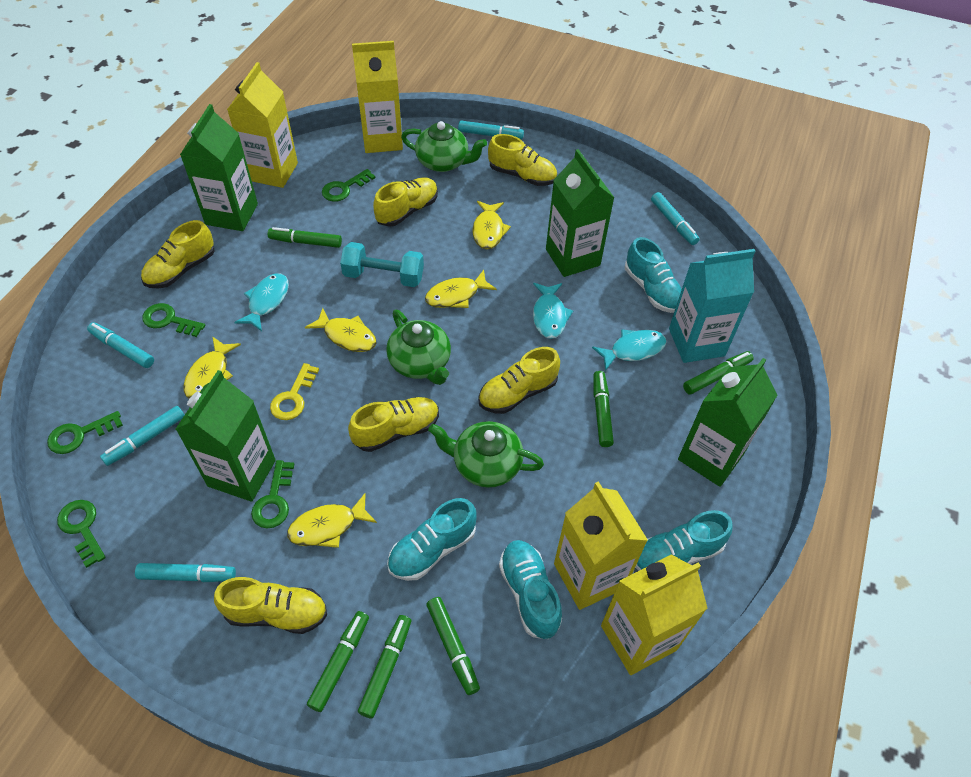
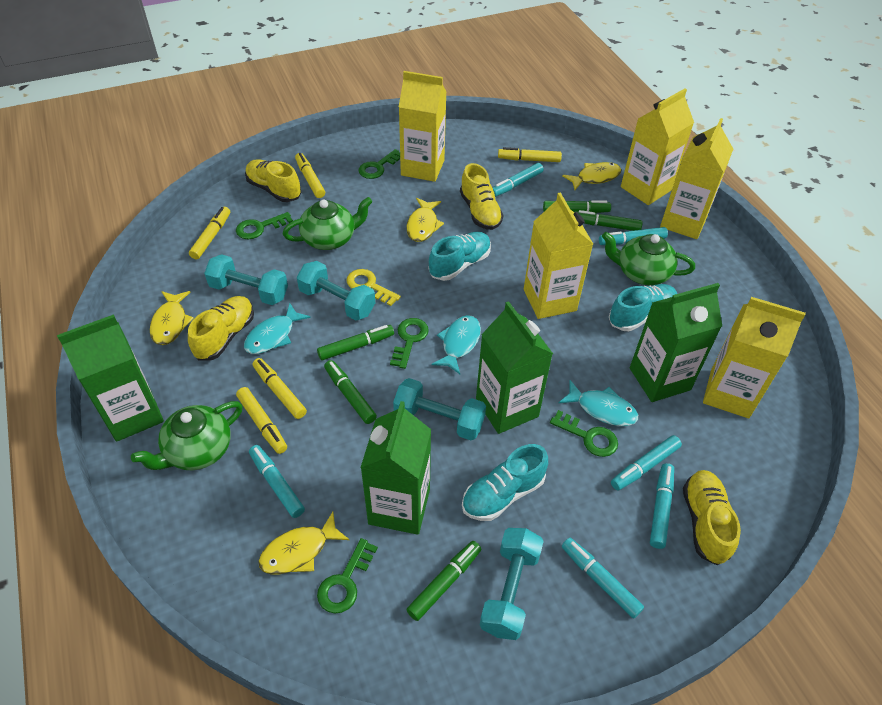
green marker: [267,227,342,248] [307,611,369,712] [358,615,411,718] [426,597,480,695] [593,371,614,447] [683,351,754,395] = 6 -> [317,325,394,361] [324,360,377,424] [406,541,481,621] [543,200,611,213] [574,210,643,231] = 5
turquoise carton: [669,249,755,363] = 1 -> none = 0
turquoise dumbbell: [340,242,424,287] = 1 -> [204,254,288,305] [297,261,375,320] [393,378,486,440] [480,528,544,640] = 4
turquoise marker: [87,322,154,368] [100,406,184,466] [135,563,236,582] [458,121,524,139] [651,192,700,245] = 5 -> [249,445,305,518] [493,163,544,197] [562,538,644,619] [599,227,668,245] [611,435,682,490] [650,463,674,549] = 6
turquoise shoe: [387,498,476,581] [499,540,562,639] [625,237,682,313] [635,510,733,571] = 4 -> [429,232,491,281] [462,444,548,521] [609,284,677,331] = 3
yellow carton: [227,62,298,188] [352,41,403,153] [554,481,648,610] [601,555,708,675] = 4 -> [399,71,447,182] [524,193,593,319] [621,89,694,205] [660,118,733,239] [703,297,806,418] = 5
yellow fish: [183,336,241,399] [287,493,377,548] [305,308,377,352] [425,270,497,308] [473,201,511,249] = 5 -> [150,291,194,345] [258,512,349,574] [406,198,444,242] [562,162,621,190] = 4
yellow marker: none = 0 -> [189,207,230,259] [236,387,287,454] [252,358,307,419] [295,153,325,198] [498,147,562,162] = 5
yellow shoe: [141,220,215,289] [214,577,327,634] [348,397,439,452] [373,177,438,227] [478,347,560,414] [488,134,557,186] = 6 -> [188,296,254,361] [245,159,301,202] [460,163,503,230] [683,470,741,565] = 4

